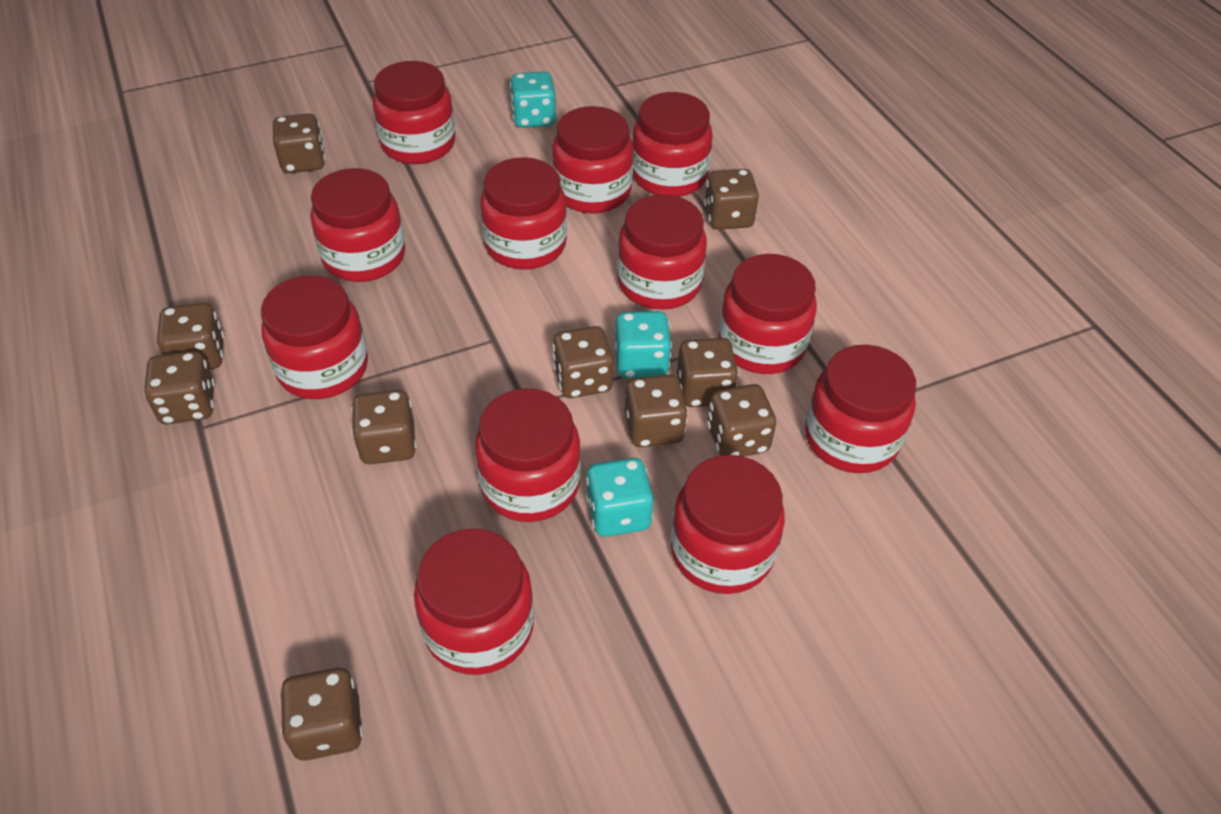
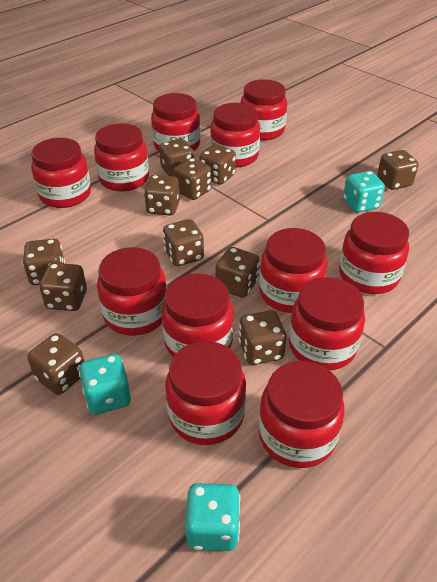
brown dice: [144,351,215,424] [157,303,224,369] [273,113,325,173] [280,668,363,761] [351,390,416,464] [552,326,614,398] [625,374,688,447] [677,338,739,407] [704,169,759,230] [707,384,776,457] = 10 -> [22,239,65,285] [28,333,84,395] [39,263,87,311] [144,175,180,216] [159,139,194,176] [163,219,204,266] [173,158,212,200] [199,144,236,185] [215,247,260,298] [239,310,287,365] [377,150,419,190] = 11

